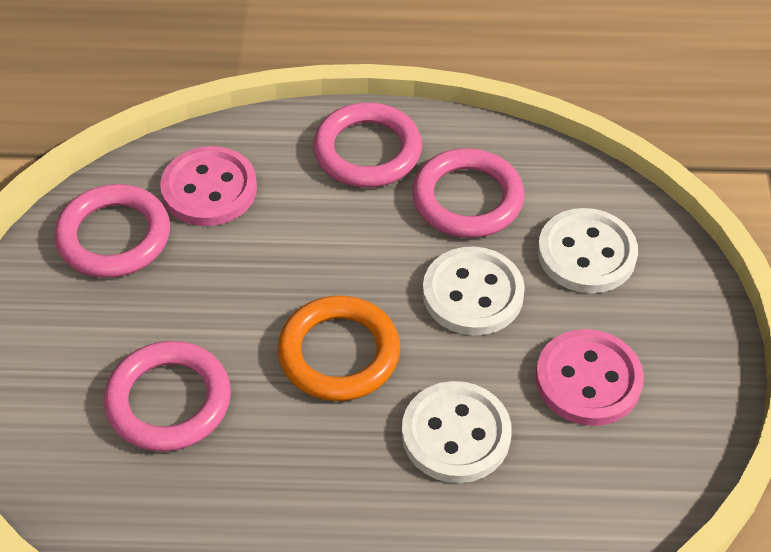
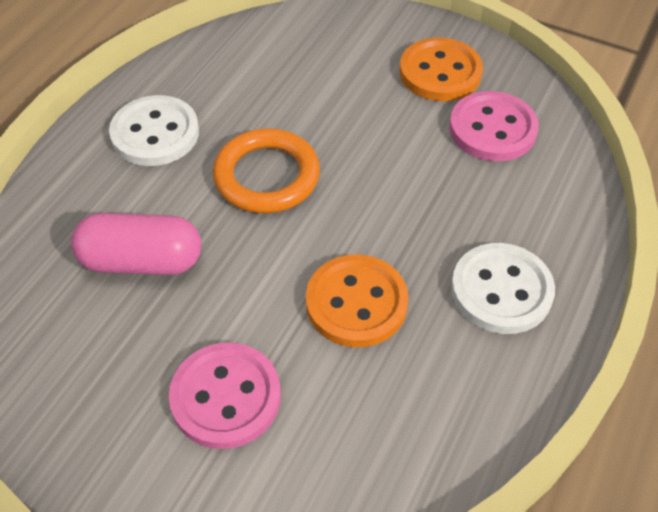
orange button: none = 0 -> [306,254,409,348] [400,38,483,101] = 2
pink capsule: none = 0 -> [71,213,201,275] = 1
pink ring: [54,184,170,278] [104,341,231,452] [313,103,422,187] [412,148,524,238] = 4 -> none = 0
white button: [402,381,512,483] [423,246,525,335] [538,208,638,293] = 3 -> [109,95,199,166] [451,243,555,334] = 2

